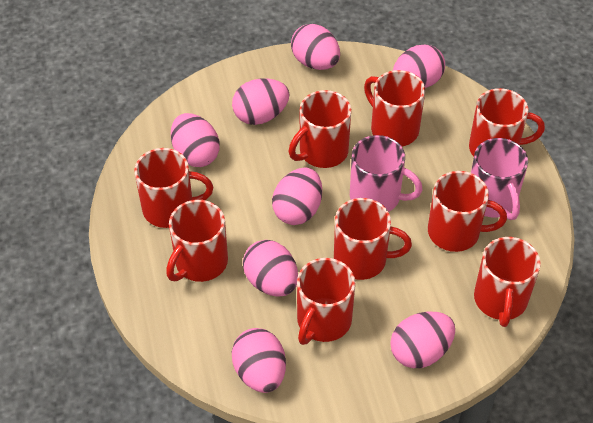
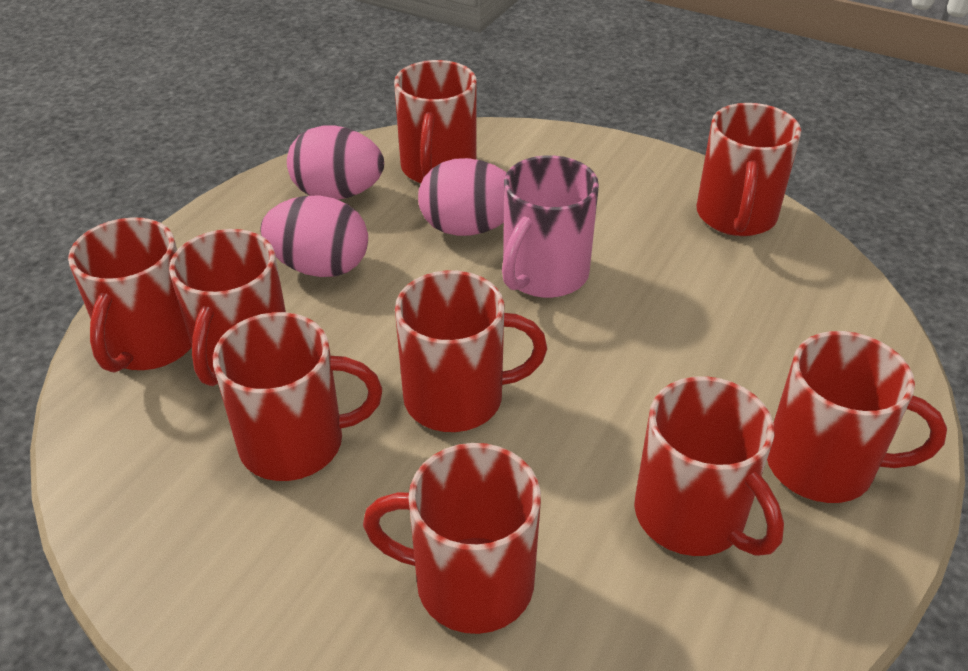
pink egg: [171,113,220,167] [232,78,290,125] [232,328,286,393] [243,240,298,296] [272,167,322,225] [291,24,340,70] [390,312,455,368] [393,44,445,88] = 8 -> [260,196,368,277] [287,125,384,200] [418,158,507,236] = 3
pink mug: [350,135,423,212] [471,138,528,220] = 2 -> [502,155,599,298] = 1

